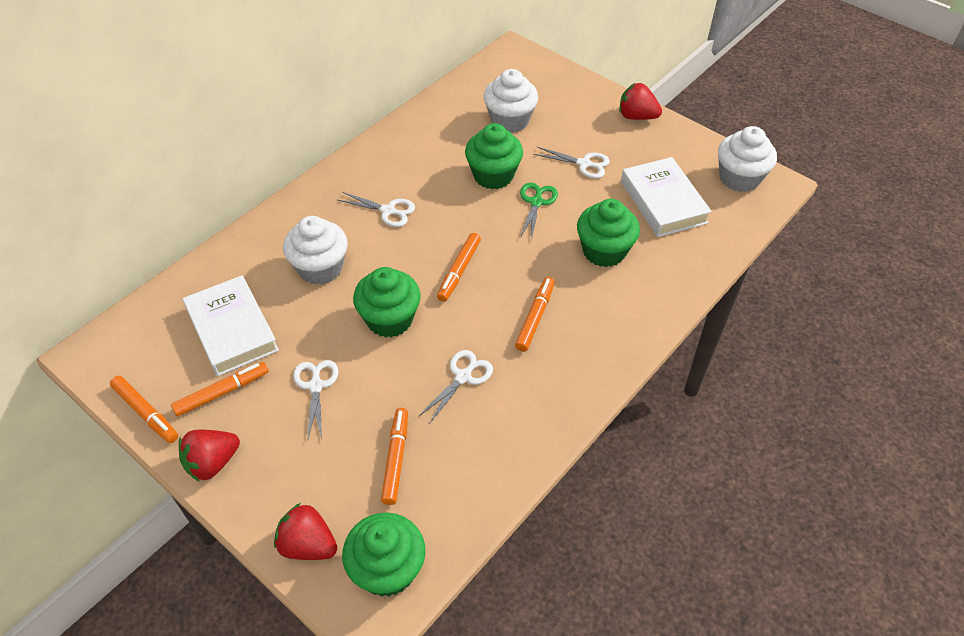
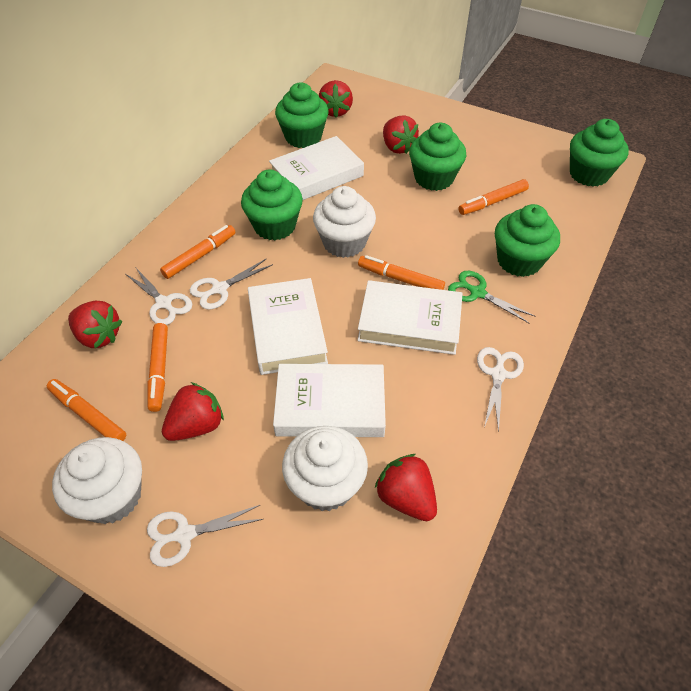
green cupcake: [342,512,425,597] [353,267,421,338] [465,123,523,189] [577,199,640,267] = 4 -> [241,170,303,241] [275,83,329,148] [409,123,466,191] [495,204,560,277] [570,119,629,187] = 5
red strawberry: [179,430,240,482] [274,503,337,560] [619,83,662,120] = 3 -> [68,301,122,348] [162,382,224,441] [319,80,353,118] [375,454,437,521] [383,115,419,154] = 5
white book: [183,275,279,376] [621,157,712,237] = 2 -> [248,278,328,375] [269,136,364,200] [273,364,386,437] [357,280,463,355] = 4

